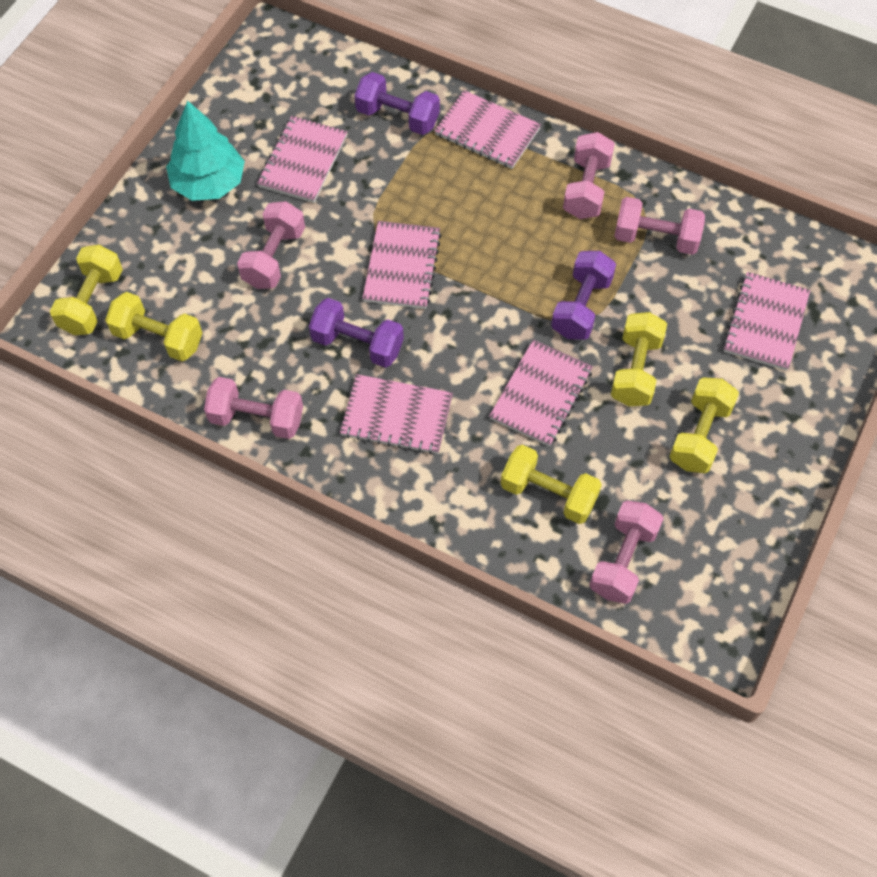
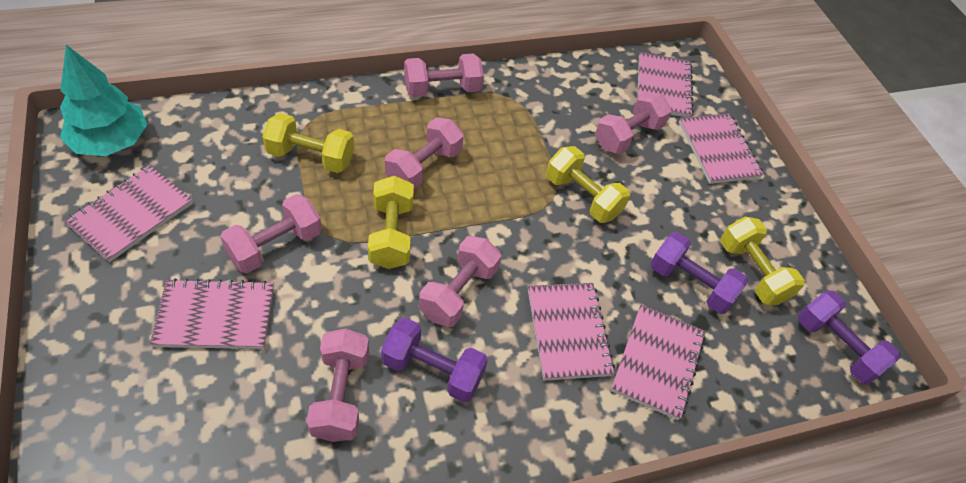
pink dumbbell: [204,377,303,439] [237,201,305,289] [563,132,615,219] [589,501,664,604] [614,197,705,255] = 5 -> [220,194,322,274] [306,328,369,442] [385,117,464,189] [404,53,484,97] [419,236,501,327] [595,91,671,154] = 6
yellow dumbbell: [50,245,123,335] [105,292,202,362] [501,445,602,524] [611,312,667,406] [669,377,739,473] = 5 -> [262,113,354,173] [368,176,414,269] [546,146,630,223] [720,217,805,305] = 4

